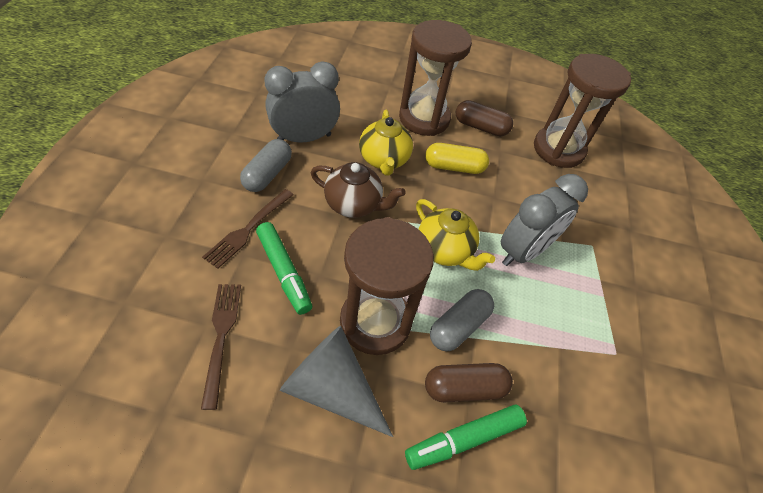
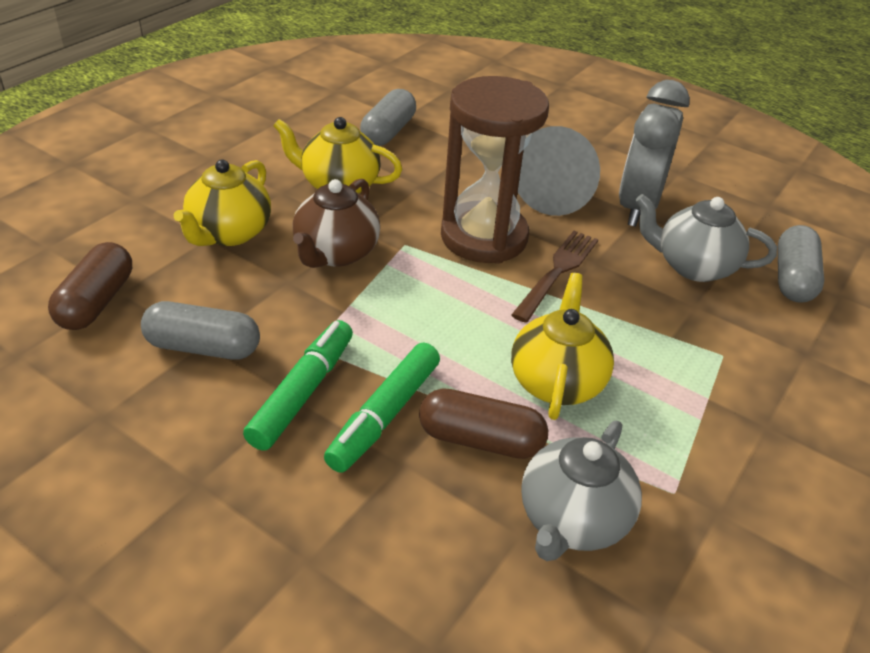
brown fork: [201,284,241,410] [202,189,294,269] = 2 -> [511,231,598,323] = 1
brown hourglass: [340,217,434,355] [399,20,472,136] [534,54,631,168] = 3 -> [441,76,549,264] = 1
grey capsule: [240,139,292,192] [430,289,494,351] = 2 -> [141,301,260,359] [360,89,416,146] [778,225,824,303] = 3
grey clock: [264,62,340,143] [501,174,588,266] = 2 -> [619,80,690,227] = 1
grey teapot: none = 0 -> [521,421,642,561] [635,194,777,282] = 2
yellow capsule: [425,143,489,174] = 1 -> none = 0
yellow teapot: [359,110,413,176] [416,199,495,271] = 2 -> [174,159,271,246] [273,117,402,194] [511,273,614,420] = 3

